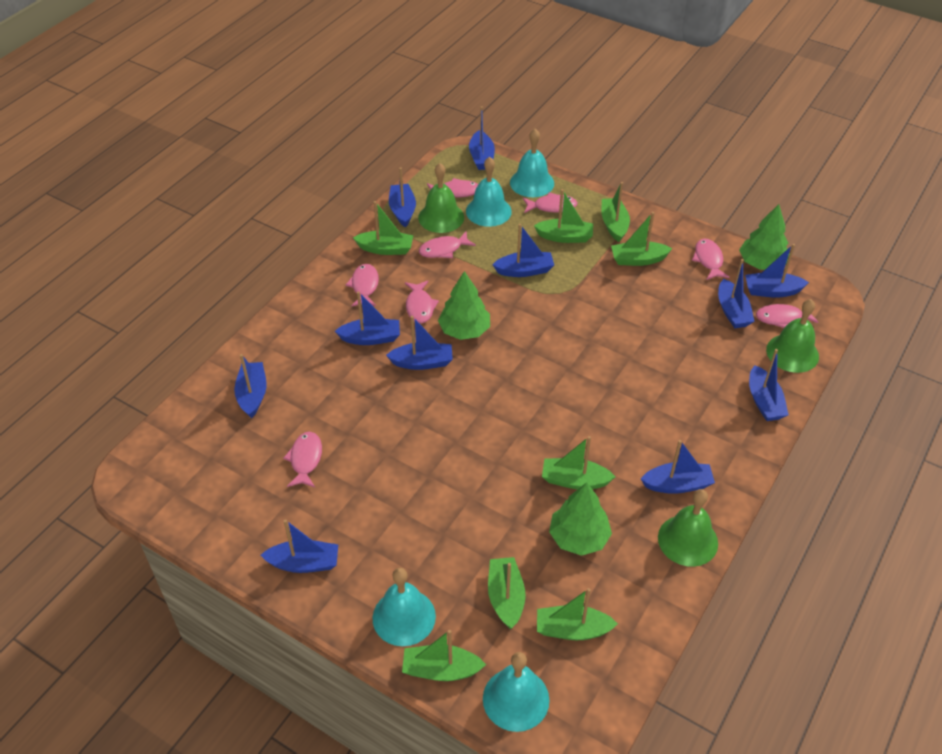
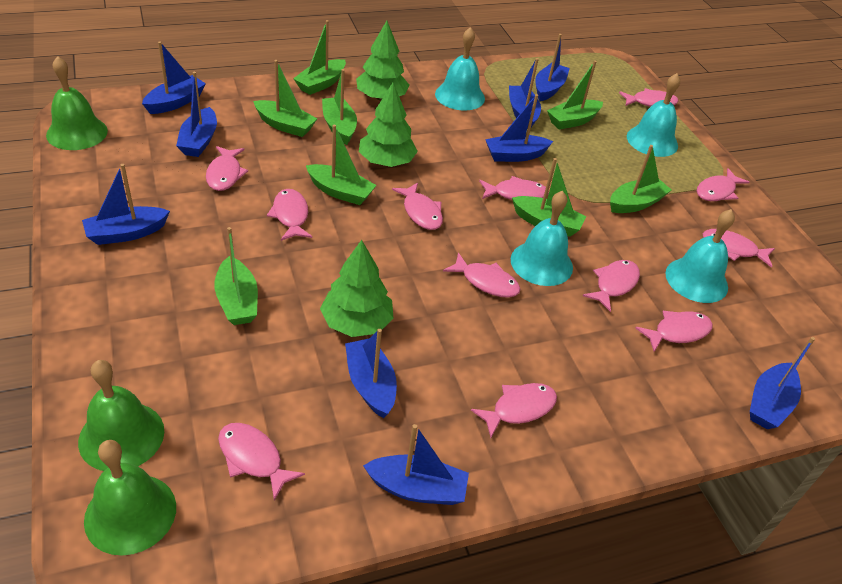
blue boat: [234,354,267,418] [261,519,338,573] [335,291,400,345] [386,316,453,370] [389,167,416,227] [469,106,495,170] [492,224,554,277] [641,440,715,494] [718,259,755,328] [745,244,809,298] [749,349,789,421] = 11 -> [82,164,170,245] [142,41,206,114] [176,72,217,157] [345,329,397,418] [363,424,469,505] [485,94,553,162] [509,58,541,129] [535,34,570,101] [750,337,815,429] = 9
pink fish: [283,432,322,487] [346,264,379,306] [405,281,439,323] [419,231,476,258] [427,178,478,197] [523,192,578,213] [692,239,730,280] [756,304,818,328] = 8 -> [206,146,248,191] [218,423,305,500] [267,189,312,241] [392,182,443,230] [443,252,521,298] [471,383,557,438] [479,176,549,200] [583,260,640,312] [619,88,678,107] [635,311,713,352] [697,168,750,201] [702,229,775,268] = 12

